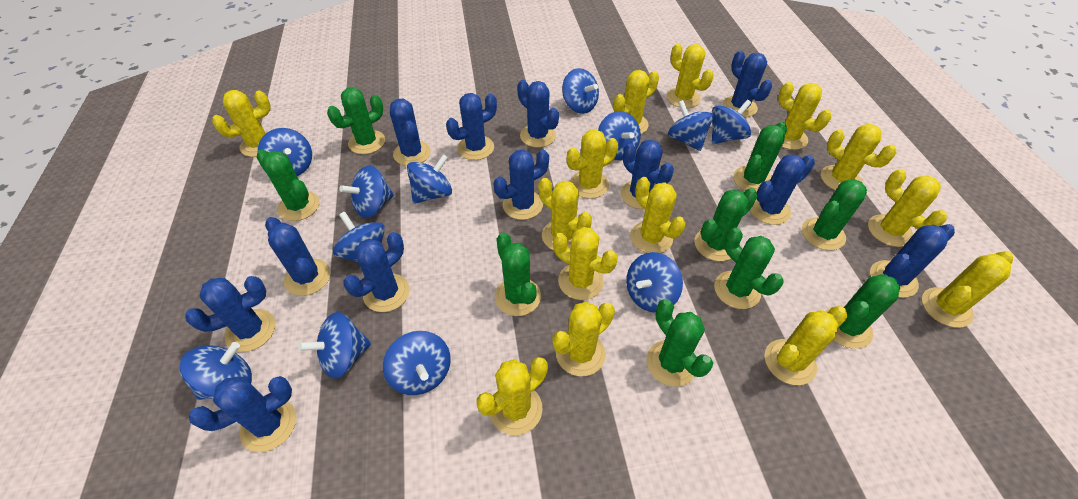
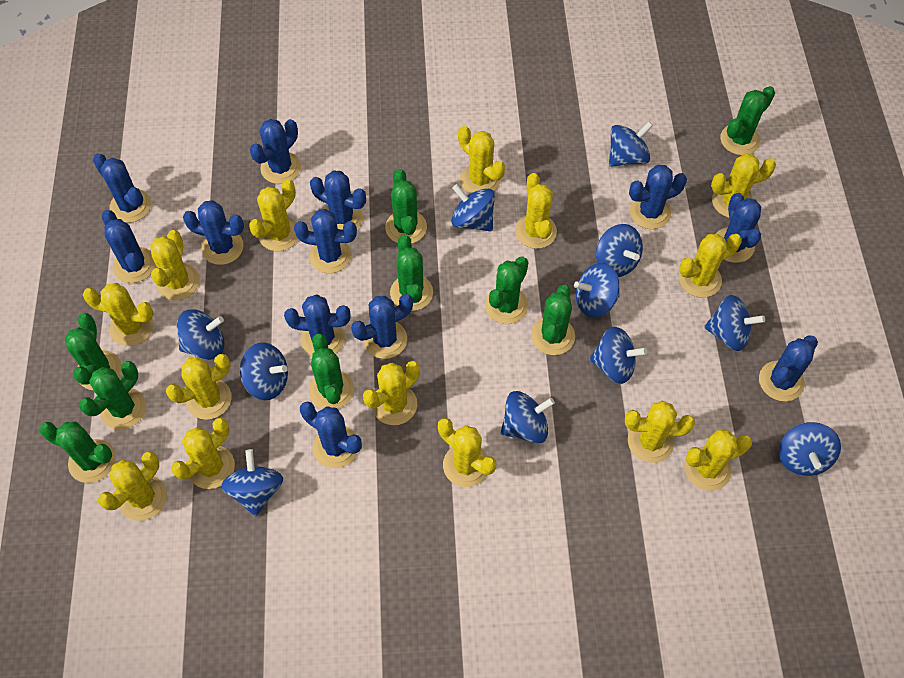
blue spinning top: [179,342,252,400] [258,128,312,176] [298,312,372,379] [333,211,385,262] [339,165,394,218] [383,331,451,395] [407,154,452,204] [562,68,599,114] [598,111,641,160] [626,252,683,313] [668,100,713,151] [712,100,751,144] = 12 -> [177,309,224,360] [221,449,283,516] [240,343,288,400] [451,184,495,232] [501,391,555,444] [574,263,620,318] [589,327,647,384] [596,224,643,277] [609,121,653,167] [704,295,765,351] [779,422,841,476] = 11

